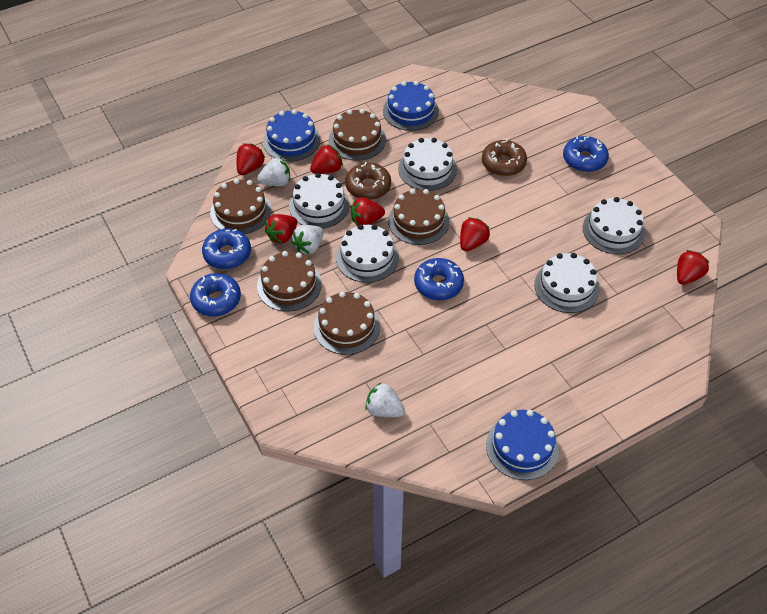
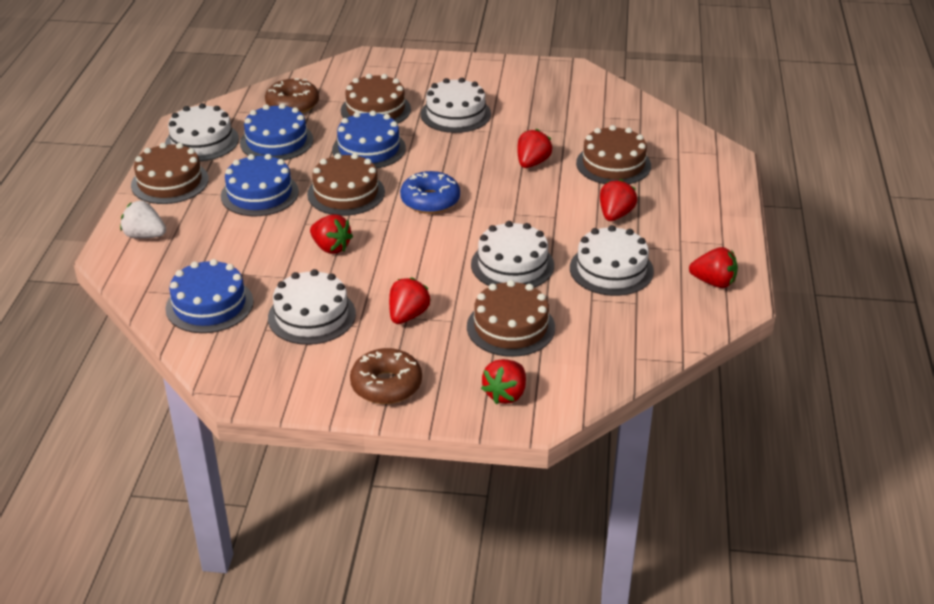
blue cake: [263,110,320,162] [383,81,439,131] [486,410,559,480] = 3 -> [165,259,253,333] [221,154,299,216] [240,103,313,160] [332,111,406,169] = 4
blue donut: [190,273,241,316] [202,228,251,269] [414,258,464,300] [563,136,609,172] = 4 -> [400,171,460,214] = 1
white strawberry: [257,158,290,186] [292,225,324,254] [365,382,405,417] = 3 -> [120,201,166,239] = 1

